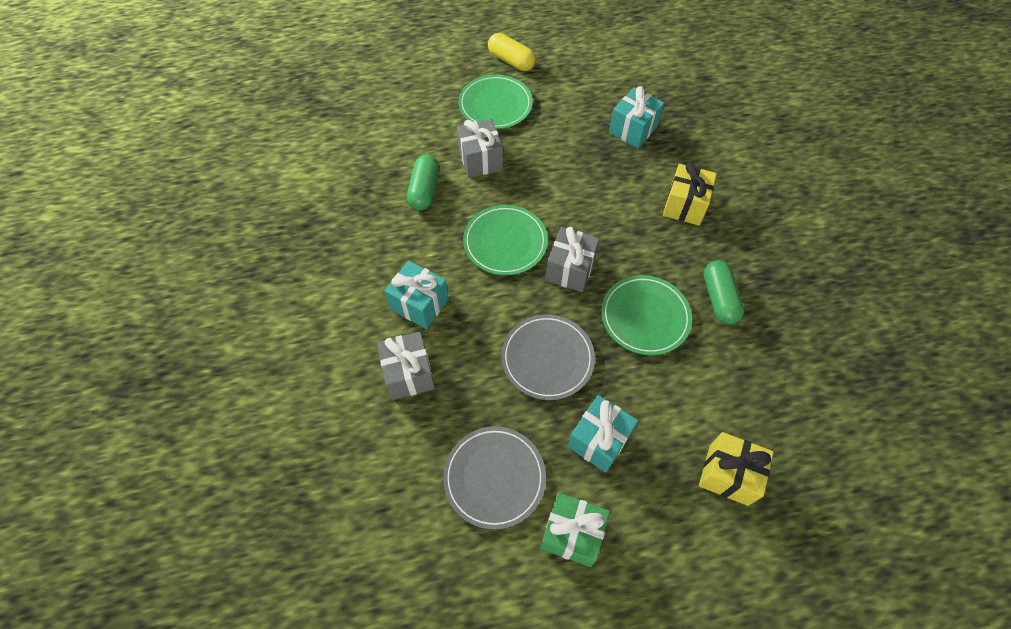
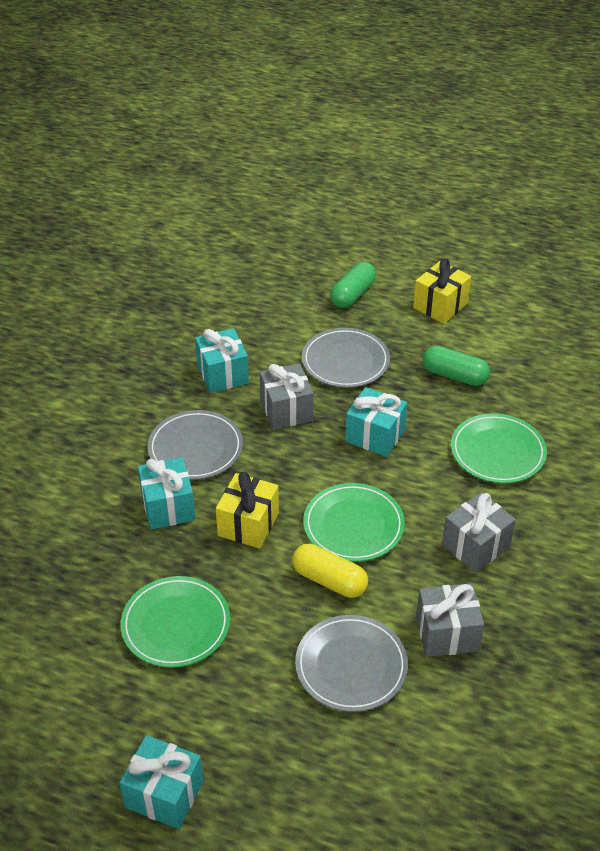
green gift: [540,493,610,567] = 1 -> none = 0
grey plate: [443,426,546,530] [501,314,595,400] = 2 -> [148,410,243,480] [295,615,408,712] [302,328,390,388] = 3
turquoise gift: [385,260,449,329] [568,395,638,473] [609,86,664,148] = 3 -> [120,735,204,829] [138,457,196,530] [195,328,249,393] [345,387,407,457] = 4

